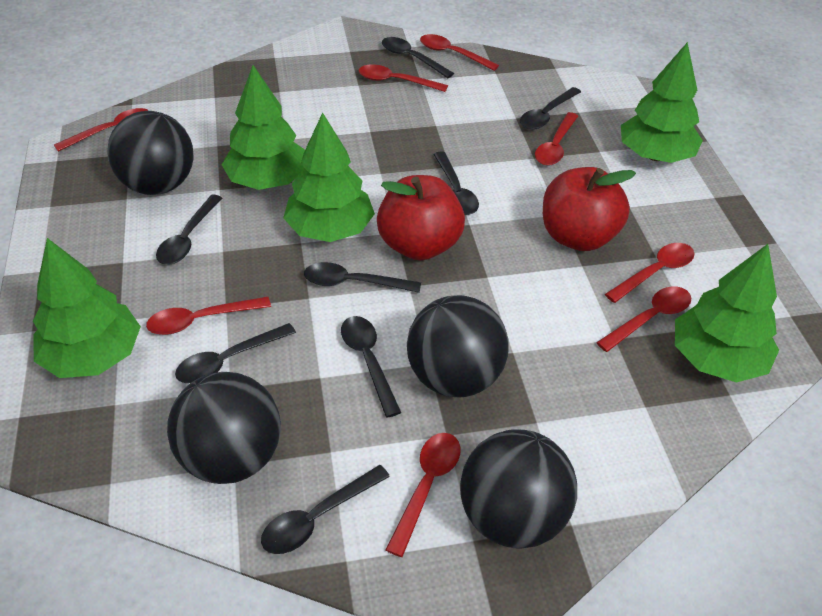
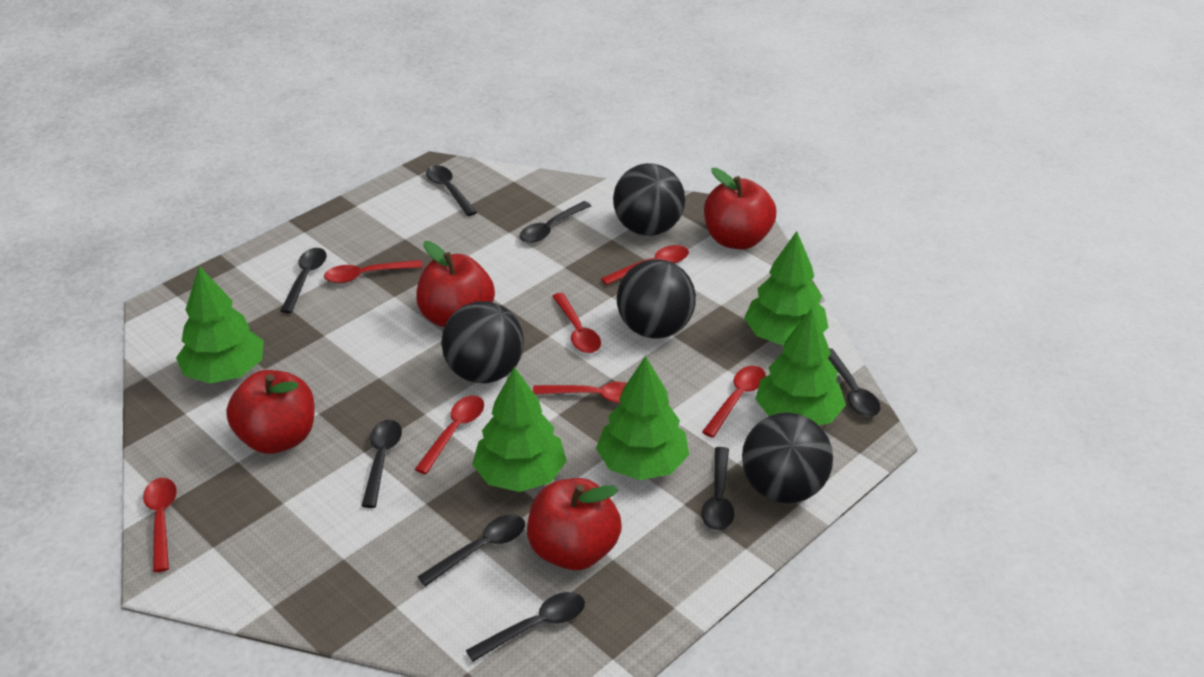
red apple: [377,175,465,260] [543,167,636,251] = 2 -> [226,370,314,454] [416,241,495,327] [527,478,622,570] [704,168,776,250] = 4
red spoon: [54,108,149,152] [146,297,271,335] [359,64,448,92] [386,433,460,557] [420,34,499,71] [535,112,578,166] [596,286,691,352] [605,243,695,303] = 8 -> [143,478,177,572] [324,260,423,283] [415,395,484,474] [533,382,627,403] [552,293,601,353] [601,245,689,285] [702,366,766,438] = 7

